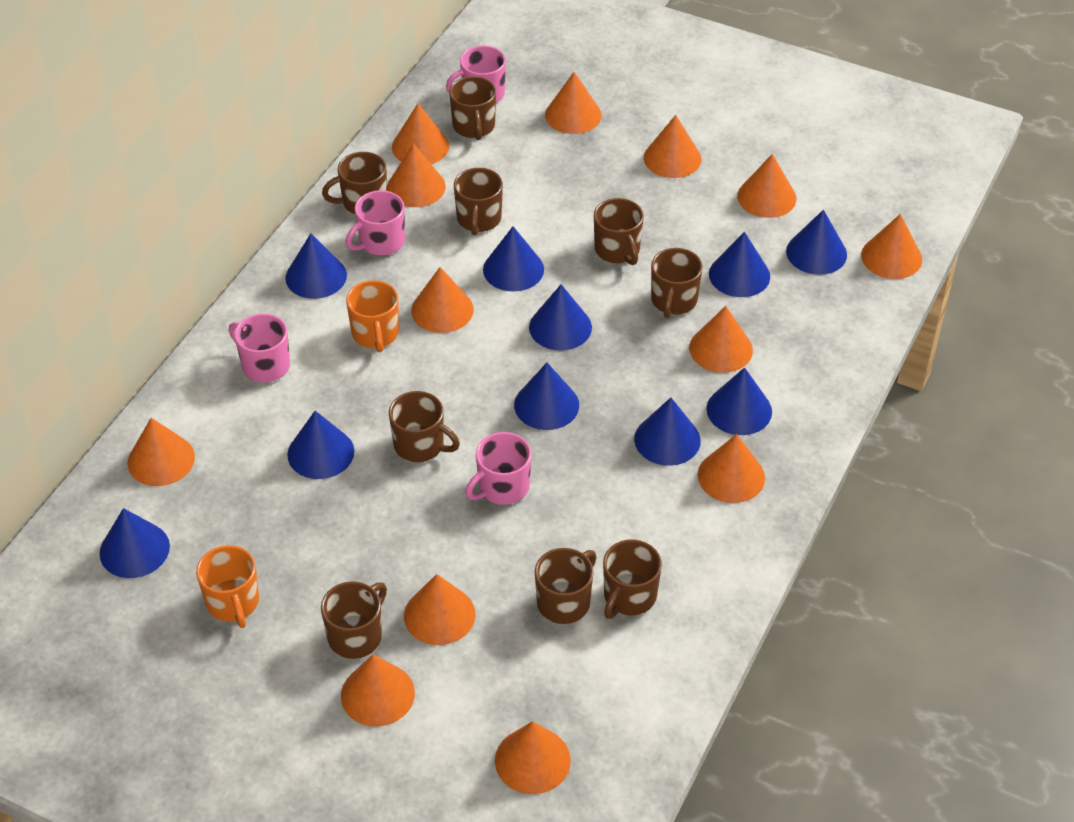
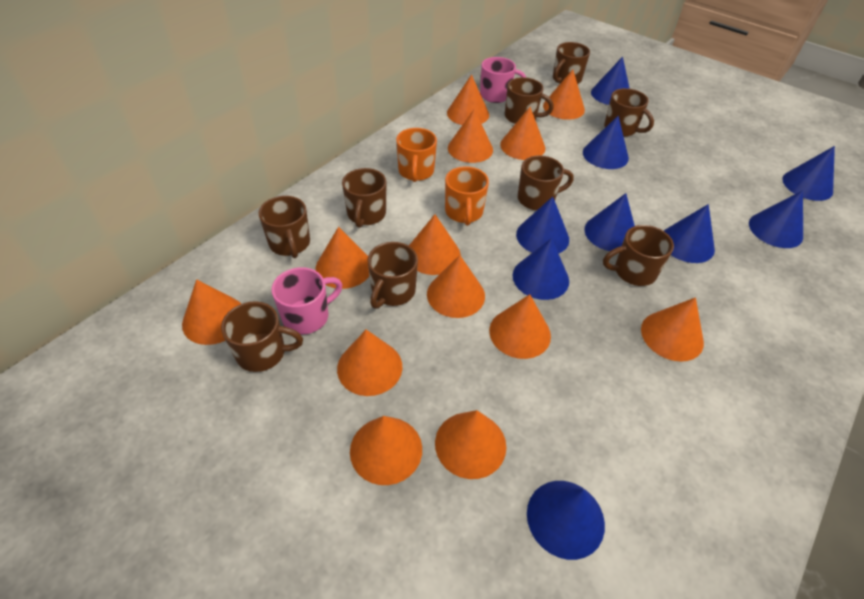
blue cone: [100,508,170,578] [285,233,347,299] [287,411,354,479] [483,226,544,292] [514,363,579,430] [529,284,592,351] [634,398,701,466] [707,367,772,435] [709,232,770,297] [786,210,847,275] = 10 -> [513,238,569,300] [516,197,569,254] [527,481,605,560] [583,116,629,169] [584,193,635,251] [591,57,630,105] [664,204,715,263] [749,190,803,248] [782,146,835,201] = 9
pink mug: [229,313,290,382] [345,190,405,255] [446,46,506,103] [465,432,532,505] = 4 -> [271,267,343,334] [480,57,526,103] = 2

